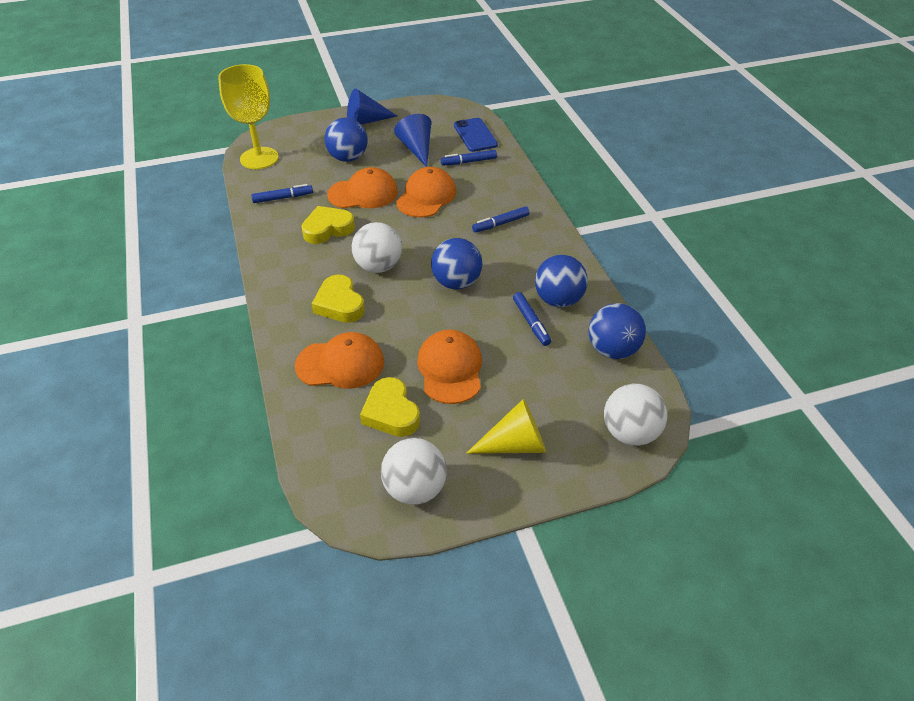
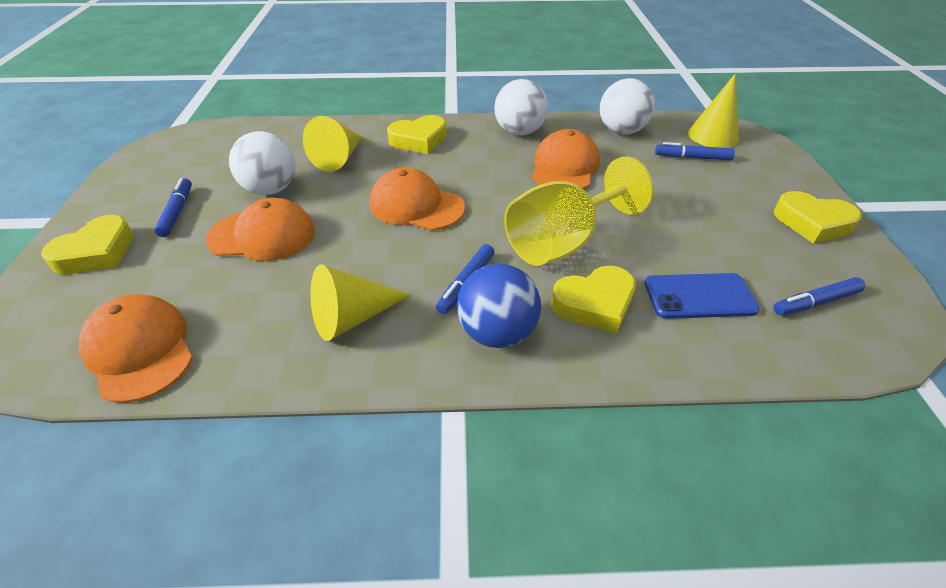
blue ball: [325,118,367,162] [431,238,482,289] [535,255,588,307] [589,303,646,359] = 4 -> [457,264,541,348] = 1
blue cone: [347,88,397,125] [394,114,431,167] = 2 -> none = 0
yellow cone: [466,399,546,454] = 1 -> [303,116,362,172] [310,265,411,341] [688,73,739,148] = 3
yellow heart: [301,206,355,244] [312,275,365,323] [360,377,420,437] = 3 -> [41,215,134,274] [387,115,447,154] [551,265,636,333] [773,191,862,244] = 4

